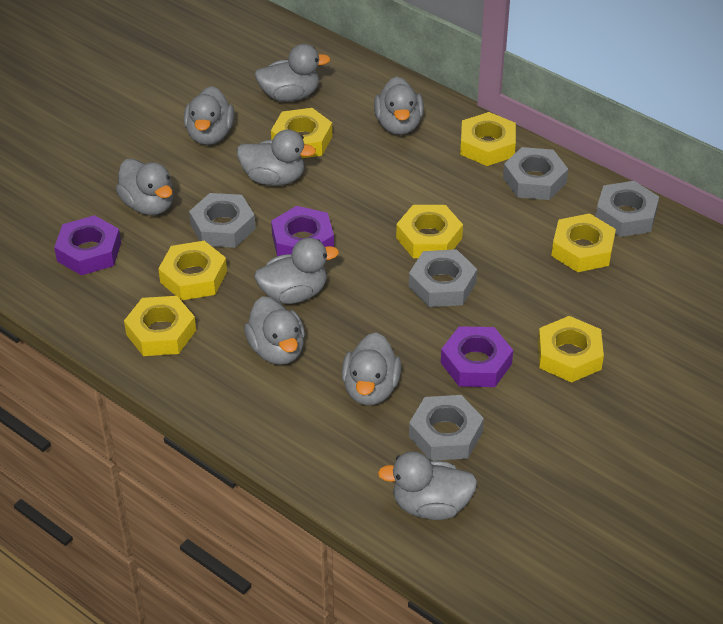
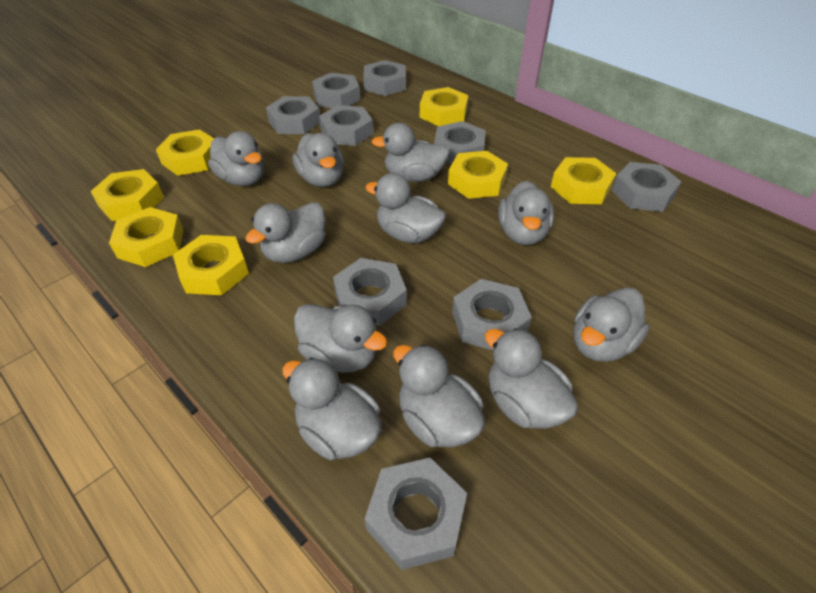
grey duck: [116,159,174,215] [184,86,235,145] [237,130,316,186] [244,296,305,365] [255,44,331,102] [255,238,339,304] [342,332,401,405] [374,77,424,135] [378,451,477,520] = 9 -> [208,131,264,186] [245,202,325,263] [282,357,382,460] [293,133,344,187] [294,304,387,373] [365,173,446,243] [371,123,450,182] [393,344,485,447] [485,328,578,429] [498,181,554,245] [573,287,649,362] = 11
grey nut: [189,193,256,248] [409,249,477,307] [409,395,484,461] [503,147,568,200] [596,181,659,237] = 5 -> [266,96,320,134] [312,73,360,108] [319,105,373,146] [333,258,407,326] [363,60,406,96] [365,458,467,570] [434,121,486,164] [452,279,532,350] [612,162,681,212] = 9
purple nut: [54,215,121,275] [271,206,334,256] [441,326,513,387] = 3 -> none = 0

